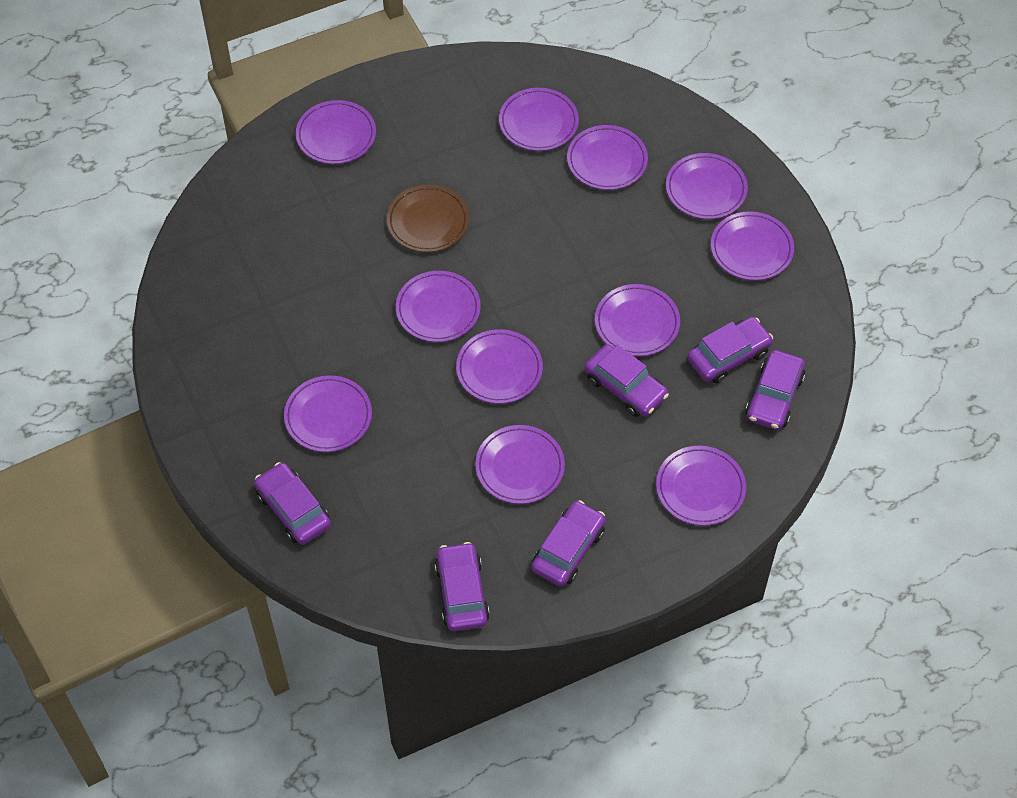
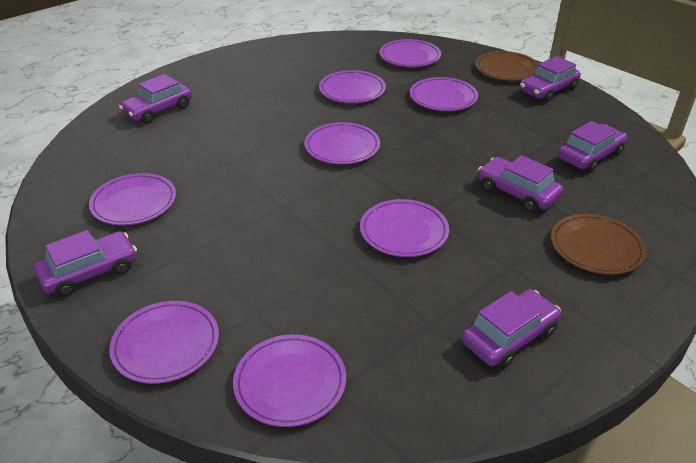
brown plate: [387,185,469,252] = 1 -> [475,51,538,81] [551,214,646,275] = 2
purple plate: [284,376,372,452] [296,100,376,164] [396,271,481,342] [456,329,543,404] [475,425,565,504] [499,88,579,151] [567,125,648,190] [595,284,680,356] [656,446,746,526] [666,153,748,219] [711,211,794,281] = 11 -> [89,173,176,225] [109,301,219,384] [233,334,346,427] [304,122,380,164] [319,70,386,103] [360,199,449,257] [380,39,441,67] [410,77,478,111] = 8

